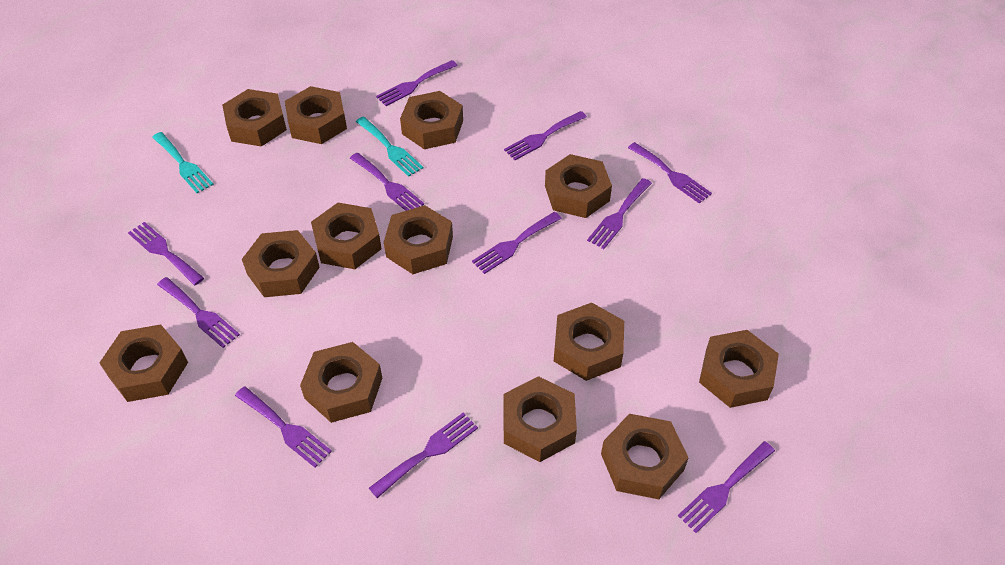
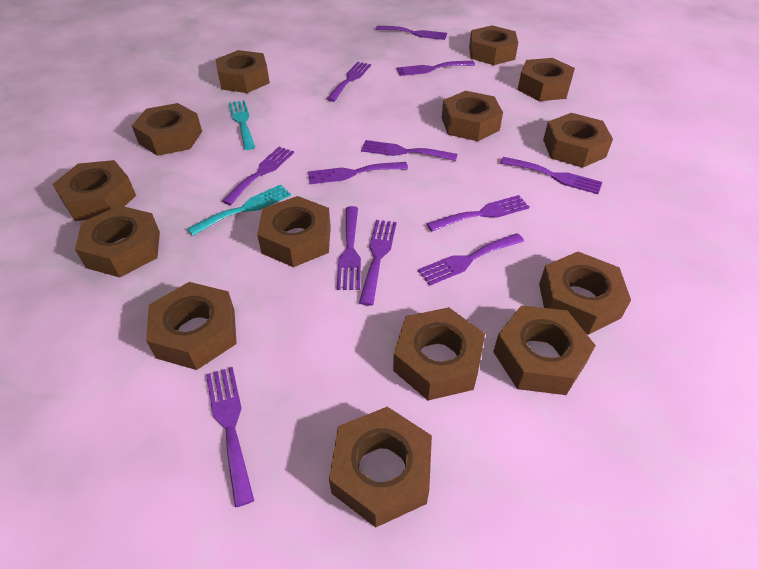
brown nut: [99,325,188,402] [222,89,287,147] [242,230,320,297] [285,86,347,144] [300,342,382,423] [311,203,382,269] [384,205,453,274] [400,91,463,149] [503,376,577,462] [545,154,612,218] [554,303,624,381] [601,414,689,499] [699,330,779,408] = 13 -> [53,160,136,221] [75,205,160,277] [132,103,202,156] [146,282,237,370] [216,50,270,93] [257,196,331,267] [329,407,432,527] [393,307,485,400] [442,91,503,141] [469,25,518,65] [493,305,596,395] [517,58,575,101] [539,252,631,335] [543,113,613,168] = 14
purple fork: [128,222,204,285] [157,277,240,348] [235,386,332,468] [350,153,424,211] [369,412,478,498] [376,60,458,106] [472,212,562,274] [504,111,587,160] [587,178,652,249] [628,142,712,204] [678,441,775,533] = 11 -> [206,367,254,507] [222,147,294,205] [308,162,408,184] [327,62,371,102] [337,206,361,290] [359,220,397,306] [361,140,457,161] [376,26,447,40] [397,61,475,76] [418,233,524,286] [426,195,530,232] [500,157,602,194] = 12

